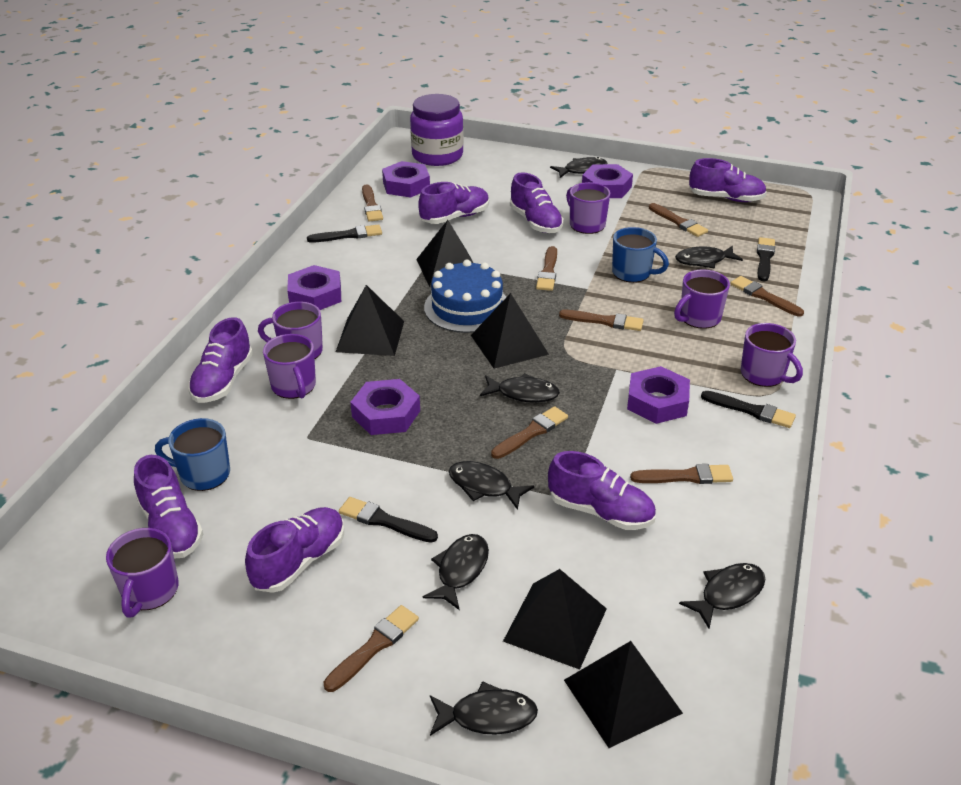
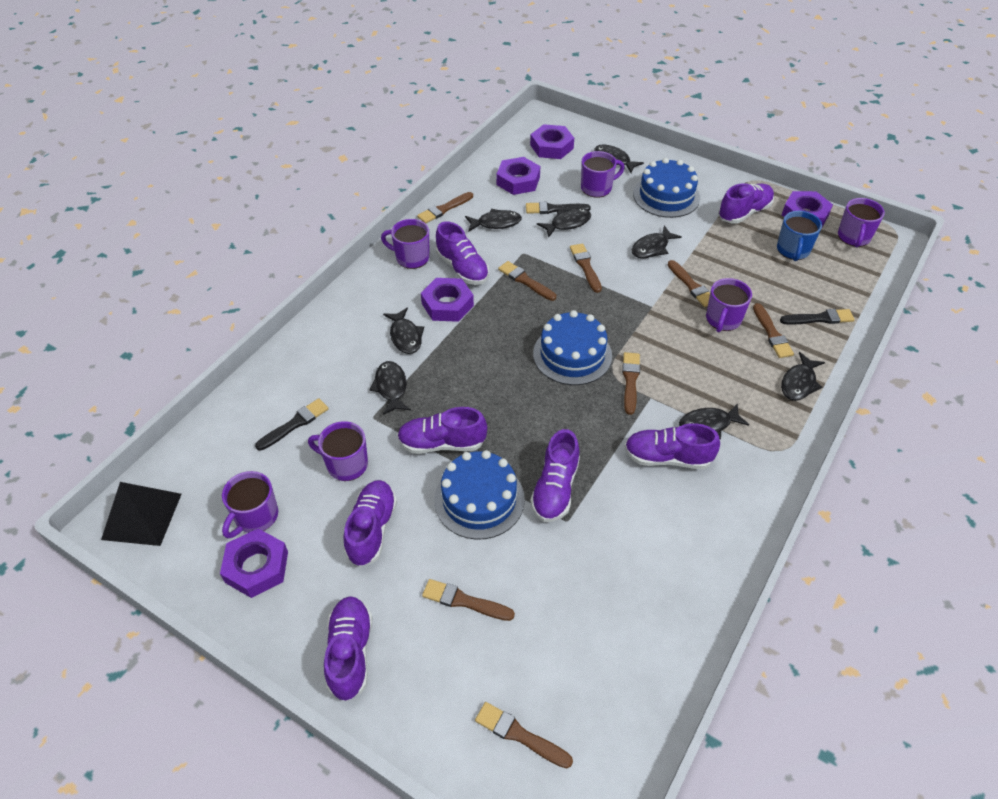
black brush: [307,224,382,243] [339,497,438,543] [701,391,796,428] [757,237,775,282] = 4 -> [255,398,329,451] [526,202,591,214] [780,309,855,325] = 3
black fish: [423,534,489,610] [430,681,538,736] [449,461,534,510] [480,373,560,403] [550,157,608,178] [675,245,743,269] [679,563,766,629] = 7 -> [370,361,411,415] [383,308,424,354] [465,209,522,232] [537,208,591,237] [594,144,644,173] [632,225,682,258] [679,403,749,439] [781,352,825,401] = 8
black pyramid: [336,285,404,356] [416,220,473,287] [471,293,549,369] [503,569,607,670] [564,641,683,748] = 5 -> [101,482,181,546] = 1
blue cake: [424,260,506,333] = 1 -> [434,450,525,540] [533,310,612,385] [633,158,700,218] = 3
blue mug: [155,418,230,491] [612,227,669,283] = 2 -> [777,211,822,261] = 1
purple jar: [410,94,464,166] = 1 -> none = 0

